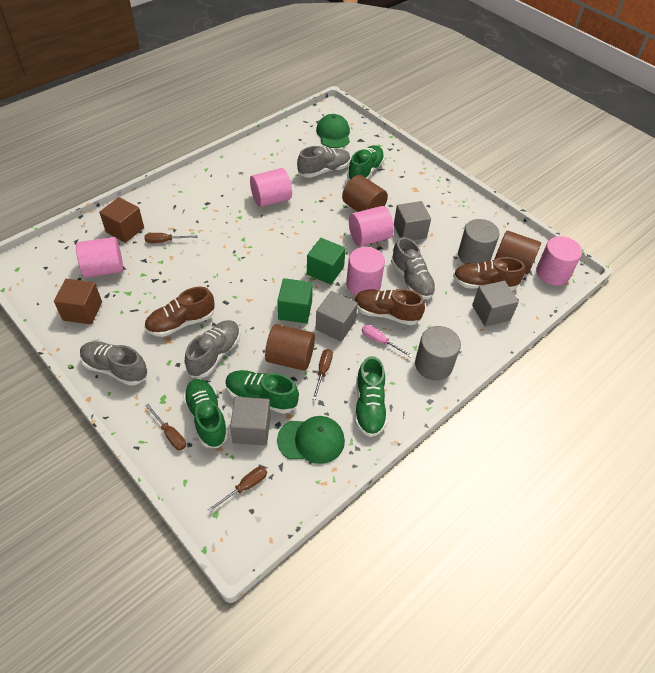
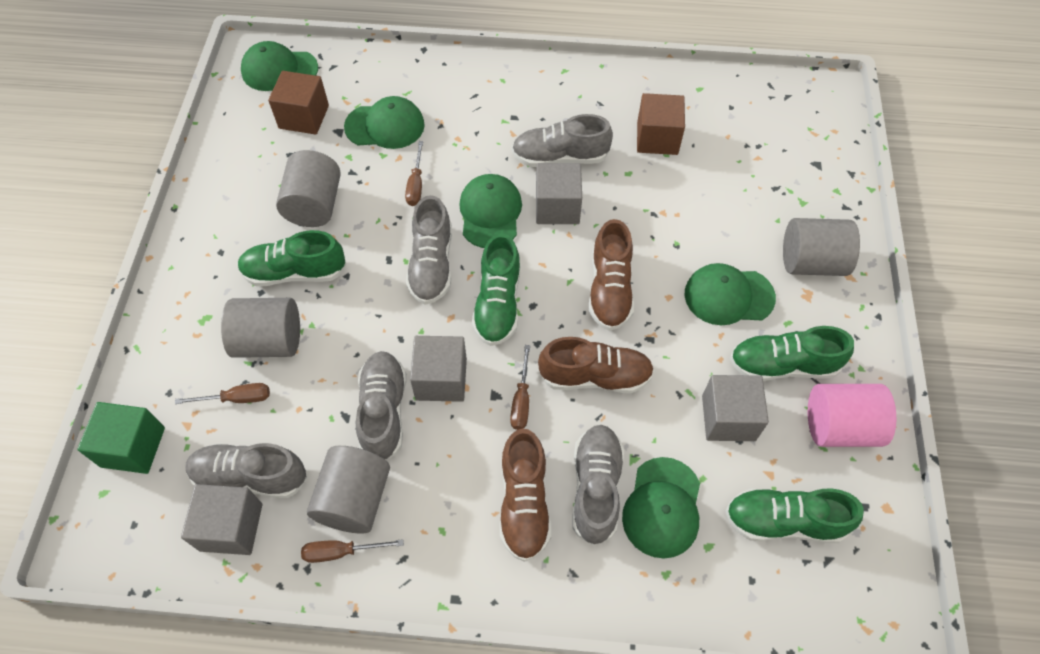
brown cylinder: [265,324,315,371] [342,175,388,212] [494,231,541,274] = 3 -> none = 0
green cap: [277,416,345,464] [316,114,350,148] = 2 -> [241,41,318,91] [344,96,425,149] [459,174,522,248] [622,457,700,558] [685,263,776,325] = 5
green cube: [277,278,313,323] [307,238,346,285] = 2 -> [77,402,165,474] = 1
grey cylinder: [415,326,461,380] [458,219,500,264] = 2 -> [221,298,300,358] [276,150,341,227] [307,446,390,533] [783,218,860,276] = 4
grey shoe: [80,341,148,386] [185,320,240,378] [297,146,351,178] [391,237,436,299] = 4 -> [186,443,307,498] [356,351,406,460] [406,195,452,305] [512,114,613,167] [573,425,624,546] = 5
pink cylinder: [76,237,123,278] [250,168,292,207] [346,247,385,295] [349,206,394,246] [536,236,582,285] = 5 -> [808,384,896,447] = 1
pink screwdriver: [362,325,412,357] = 1 -> none = 0

